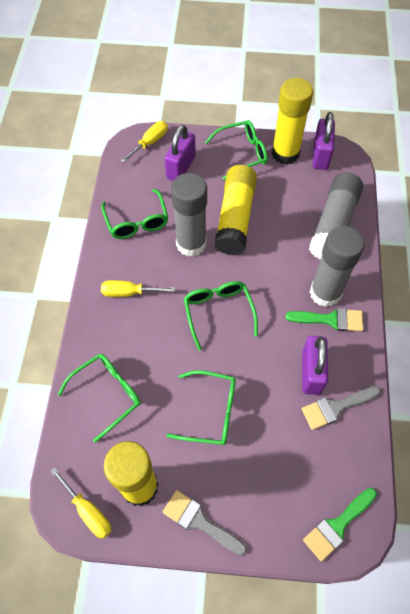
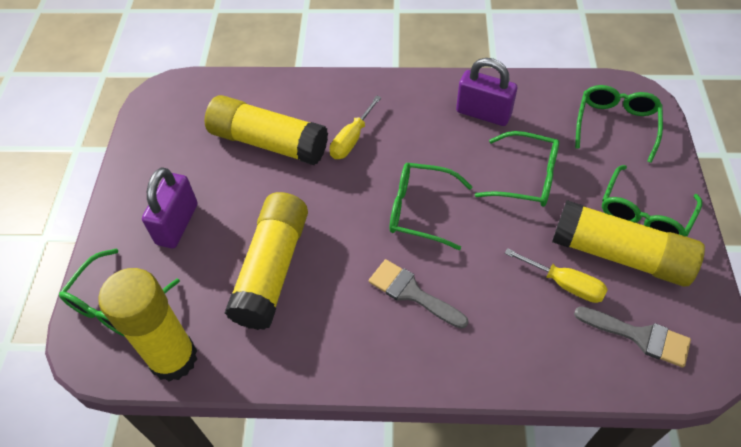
green brush: [286,308,363,331] [303,488,377,562] = 2 -> none = 0
grey glue stick: [171,173,207,257] [309,173,363,260] [310,226,365,307] = 3 -> none = 0
purple padlock: [165,125,196,181] [302,336,328,395] [313,112,335,170] = 3 -> [142,167,198,248] [456,58,517,126] = 2
yellow glue stick: [104,441,159,507] [215,165,257,255] [272,78,313,165] = 3 -> [99,268,197,382] [205,95,328,165] [225,192,308,330] [552,200,705,286] = 4
yellow screwdriver: [50,467,111,539] [101,280,175,297] [120,121,168,163] = 3 -> [330,95,381,159] [505,248,608,303] = 2

